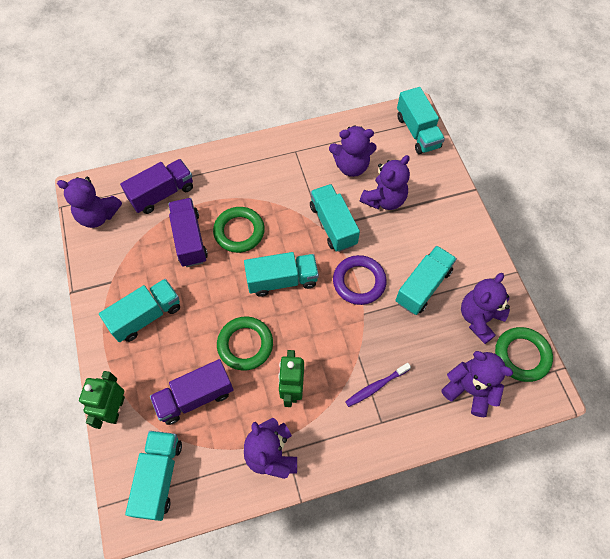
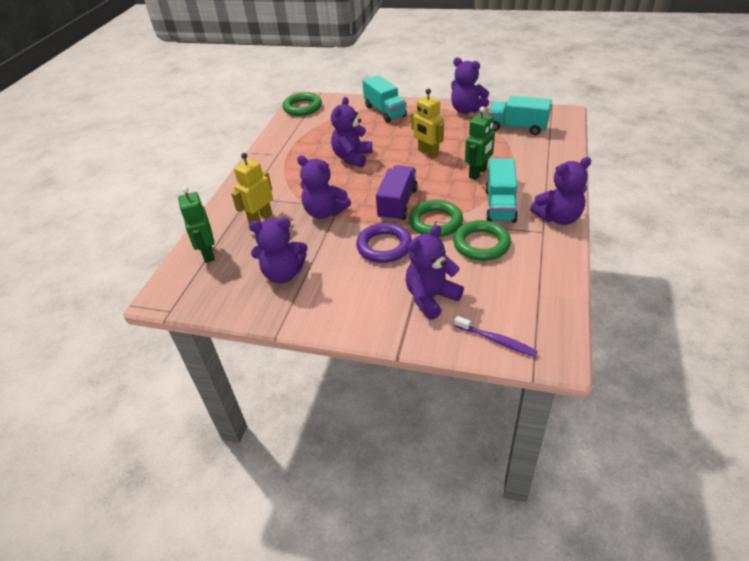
purple truck: [120,159,193,214] [150,359,234,425] [168,198,208,267] = 3 -> [376,165,418,222] = 1
turquoise truck: [99,279,180,342] [125,431,182,521] [244,252,319,297] [310,184,360,252] [395,246,457,315] [397,87,445,154] = 6 -> [362,75,407,123] [485,159,518,223] [488,96,552,135] = 3
yellow robot: none = 0 -> [231,153,273,224] [411,89,444,158] = 2

